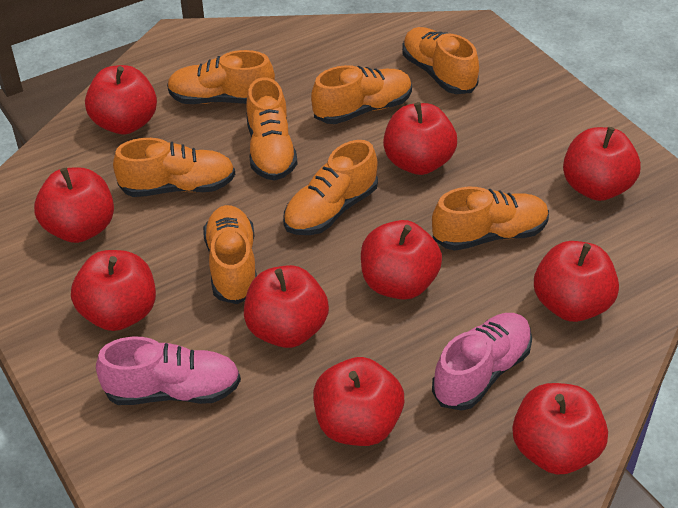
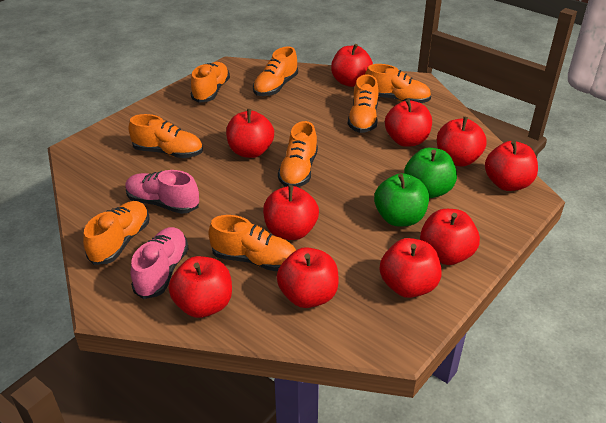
green apple: none = 0 -> [374,173,429,226] [404,148,457,198] = 2

